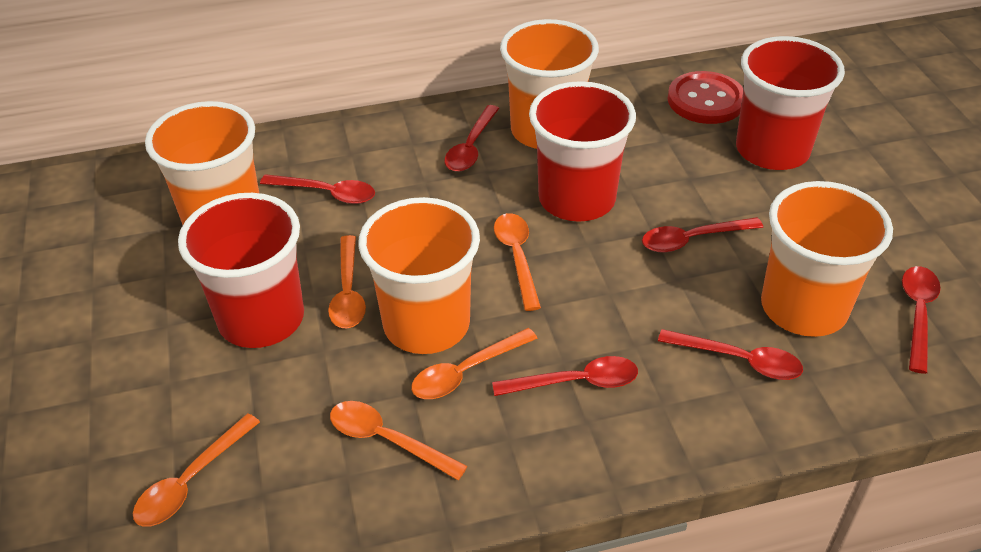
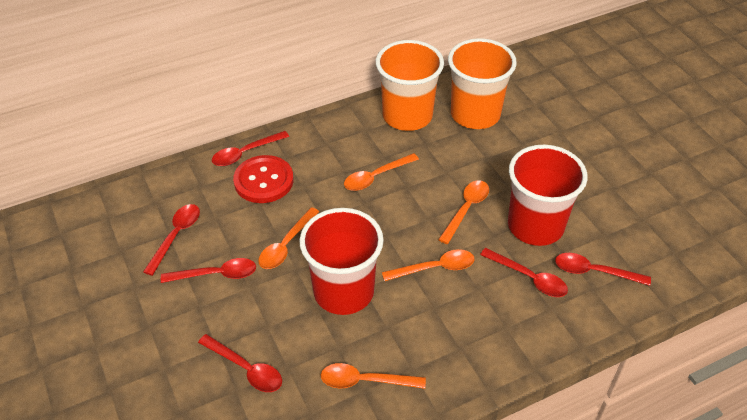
orange cup: [145,101,259,225] [358,197,480,354] [500,19,599,149] [761,181,893,337] = 4 -> [376,40,444,131] [448,38,517,129] = 2
red cup: [178,193,304,348] [529,81,636,222] [736,36,845,170] = 3 -> [299,208,384,315] [508,145,588,246] = 2

